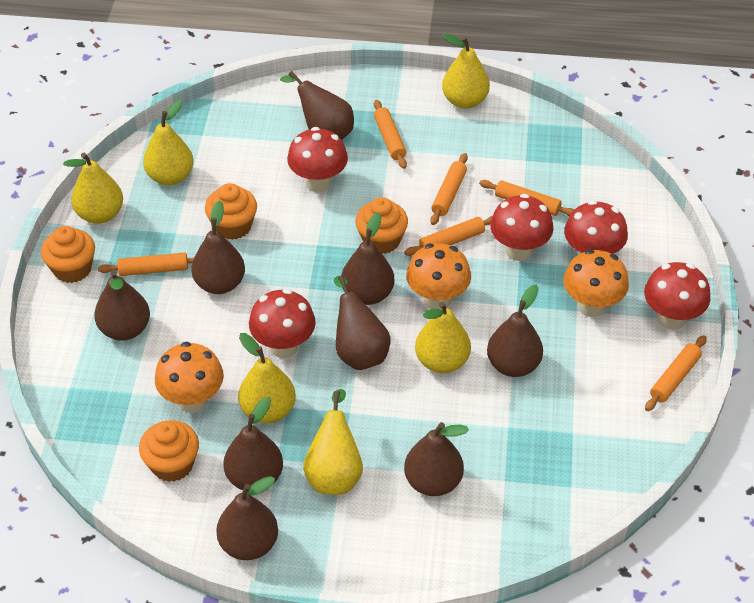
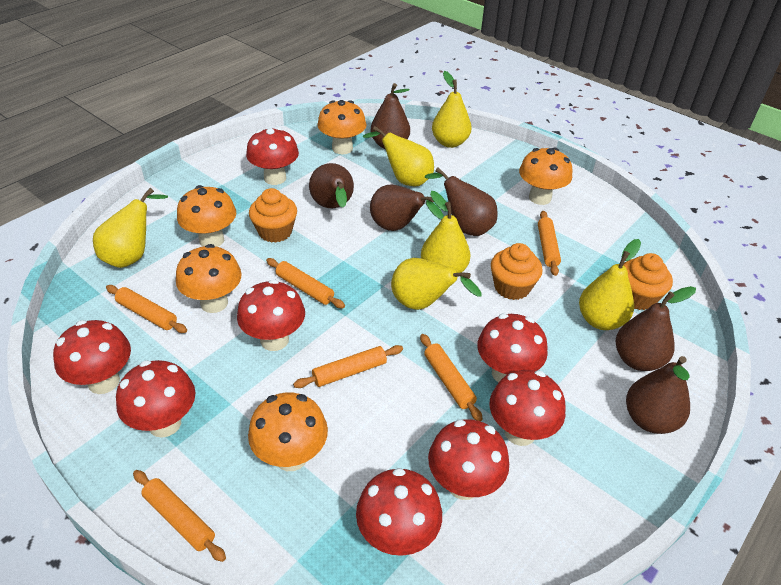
brown pear: [94,270,150,340] [191,201,245,294] [216,476,278,560] [223,397,283,490] [280,71,354,140] [334,275,390,370] [341,212,395,305] [404,422,469,496] [487,284,543,377] = 9 -> [309,163,354,208] [370,185,444,231] [371,83,410,149] [425,167,498,236] [616,286,696,371] [626,356,690,434] = 6
orange cupcake: [41,226,95,283] [139,420,199,482] [205,183,257,240] [355,197,408,254] = 4 -> [249,188,297,243] [491,243,543,300] [623,253,673,310] = 3
orange mushroom: [155,342,224,413] [406,243,471,309] [563,249,629,317] = 3 -> [176,244,242,313] [177,185,236,247] [248,392,328,471] [317,100,366,154] [519,148,573,205] = 5
red mushroom: [249,289,316,358] [287,127,348,192] [490,194,553,261] [564,200,628,254] [644,262,710,330] = 5 -> [53,320,131,394] [116,360,196,438] [237,279,305,351] [246,127,299,185] [356,468,442,556] [428,419,509,500] [477,313,548,383] [489,370,566,446] = 8

